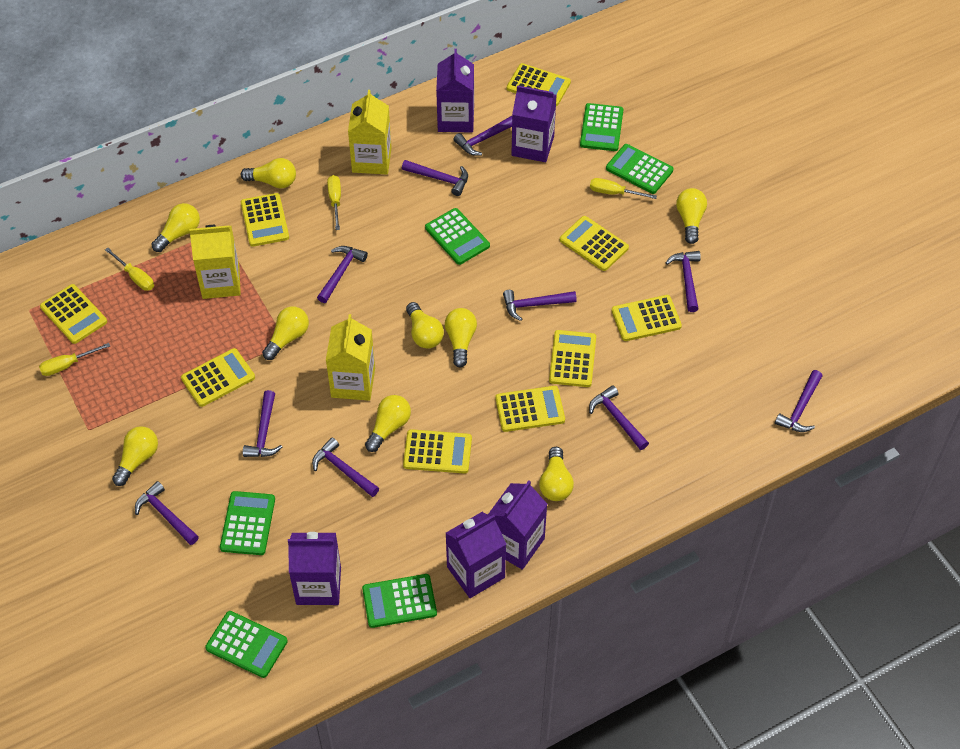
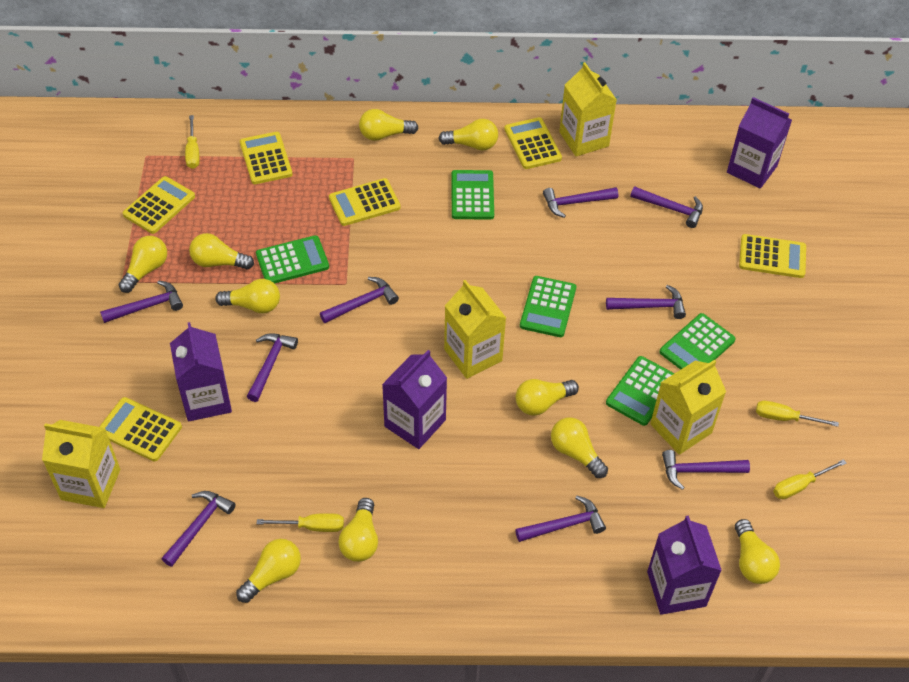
green calculator: [205,611,288,678] [220,491,275,555] [362,574,437,628] [425,208,490,265] [580,103,624,151] [606,144,674,194] = 6 -> [256,235,329,284] [452,170,494,220] [520,276,576,337] [606,356,675,426] [660,313,736,370] = 5
purple carton: [288,532,341,605] [436,49,474,132] [446,512,506,598] [488,481,547,570] [511,85,557,162] = 5 -> [170,322,232,421] [382,350,447,449] [647,515,722,615] [727,97,792,189] = 4
purple hammer: [135,481,199,545] [243,390,282,457] [312,438,379,497] [317,246,368,303] [402,160,468,196] [453,116,512,156] [503,290,577,321] [589,385,649,450] [666,251,701,312] [775,370,822,432] = 10 -> [100,280,183,323] [162,491,236,567] [247,333,298,402] [320,277,399,323] [516,495,606,542] [543,187,618,218] [606,285,686,319] [630,186,703,228] [662,450,750,490] = 9
yellow calculator: [40,284,107,344] [181,348,255,407] [241,193,289,247] [403,429,472,474] [495,386,565,432] [507,63,571,106] [549,330,596,387] [560,216,629,271] [612,295,682,341] = 9 -> [99,397,182,461] [123,176,195,234] [240,132,293,184] [329,178,401,226] [504,117,562,169] [739,234,806,278] = 6
yellow carton: [189,225,241,299] [326,314,375,401] [348,90,392,174] = 3 -> [42,420,120,508] [444,280,506,379] [559,62,617,156] [650,360,726,455] = 4
yellow light bulb: [112,426,158,486] [152,203,200,252] [241,158,296,188] [262,307,309,360] [365,395,411,452] [406,302,444,348] [445,308,477,367] [539,447,574,501] [676,188,707,244] = 9 -> [119,236,167,293] [189,233,254,270] [215,279,280,314] [236,539,301,603] [338,498,378,562] [359,109,418,141] [438,119,498,150] [515,379,579,416] [551,417,608,478] [735,519,780,584] = 10

